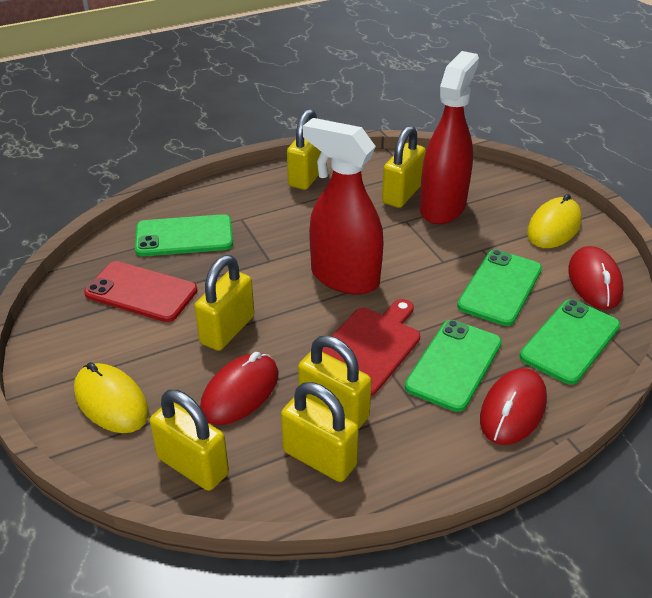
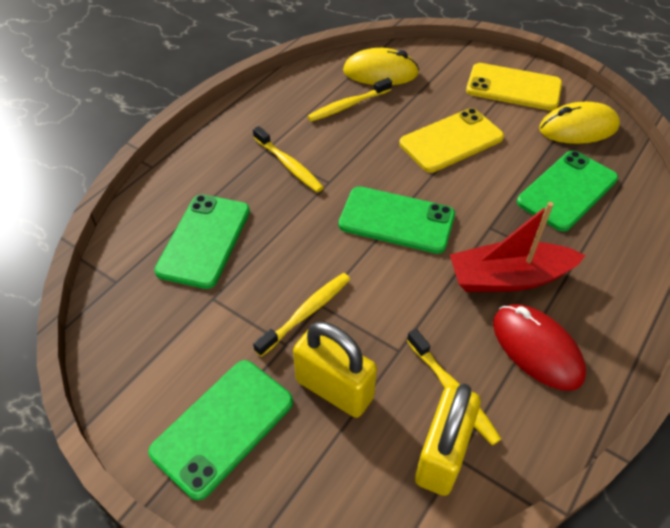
red boat: none = 0 -> [450,202,586,292] = 1
red cutting board: [322,299,420,396] = 1 -> none = 0
red mouse: [200,352,279,425] [480,368,547,445] [568,246,624,310] = 3 -> [493,305,586,391] = 1
red phone: [84,261,198,322] = 1 -> none = 0
red spray bottle: [303,118,383,295] [420,51,479,224] = 2 -> none = 0
yellow padlock: [150,390,229,491] [194,255,254,351] [281,382,359,482] [287,109,321,190] [298,335,372,428] [382,126,426,208] = 6 -> [293,322,377,418] [415,383,481,496] = 2
yellow phone: none = 0 -> [399,108,504,173] [466,63,562,111] = 2
yellow toothbrush: none = 0 -> [253,126,324,192] [253,273,350,357] [307,78,392,122] [407,329,501,446] = 4

